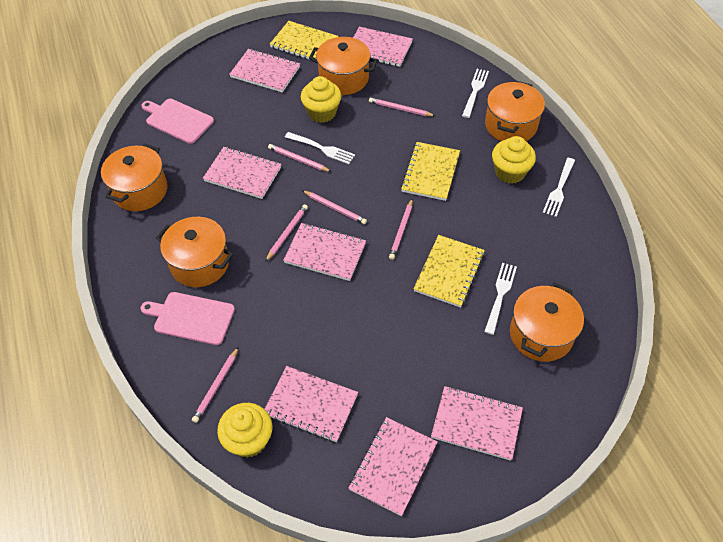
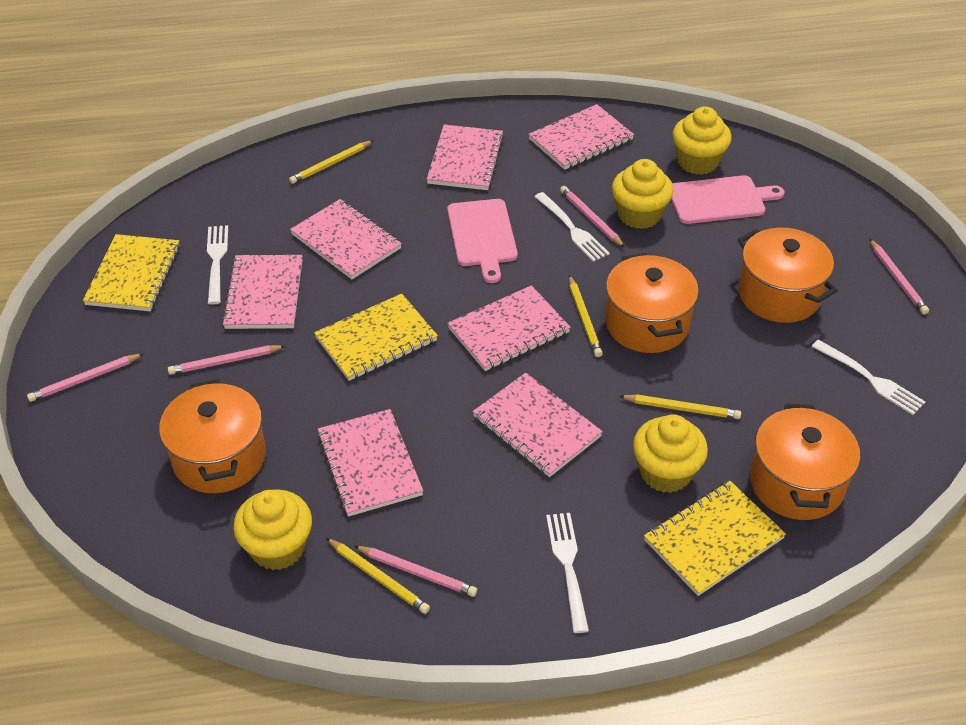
orange pot: [101,143,167,211] [156,217,234,287] [309,37,378,95] [485,81,545,141] [510,283,584,362] = 5 -> [159,379,266,493] [605,253,699,353] [738,228,838,323] [750,404,860,520] = 4
pink pencil: [192,347,239,423] [265,204,308,262] [268,144,332,172] [302,190,367,224] [369,98,435,116] [389,199,413,260] = 6 -> [27,353,144,402] [168,345,285,375] [354,546,477,597] [560,186,625,247] [870,239,929,314] = 5
yellow cupcake: [217,403,272,458] [301,76,341,123] [492,136,536,184] = 3 -> [233,489,312,570] [612,159,673,229] [633,414,708,493] [672,107,732,175] = 4
yellow pencil: none = 0 -> [289,140,374,184] [326,538,430,614] [569,275,603,357] [619,394,741,419] = 4

